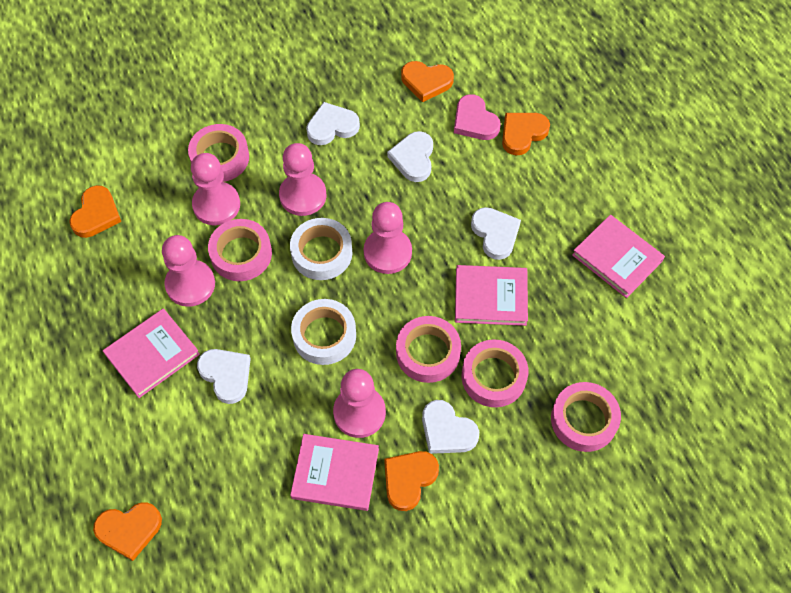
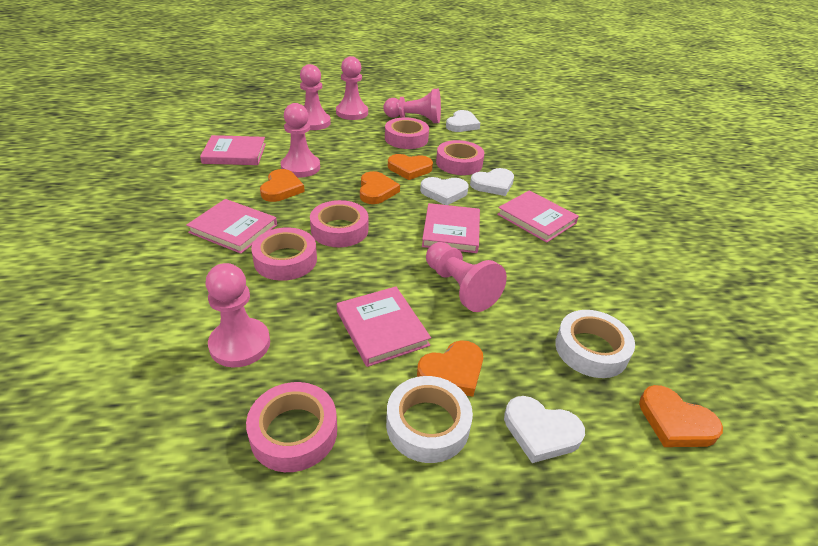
pink book: [103,308,200,398] [290,434,379,511] [455,265,528,326] [572,215,665,298] = 4 -> [186,199,277,254] [200,135,266,165] [337,287,431,367] [422,203,480,253] [497,190,579,243] = 5
pink heart: [454,94,500,140] = 1 -> none = 0
pink pawn: [162,235,215,307] [191,153,240,226] [279,143,327,216] [333,369,386,438] [364,202,412,274] = 5 -> [206,263,270,367] [281,103,320,178] [300,64,331,130] [336,56,368,120] [384,89,441,123] [426,242,507,312] = 6
white heart: [197,349,251,404] [306,102,360,145] [387,131,433,182] [422,400,479,454] [471,207,521,260] = 5 -> [420,177,469,205] [446,110,480,132] [470,168,514,196] [504,396,585,463] = 4

